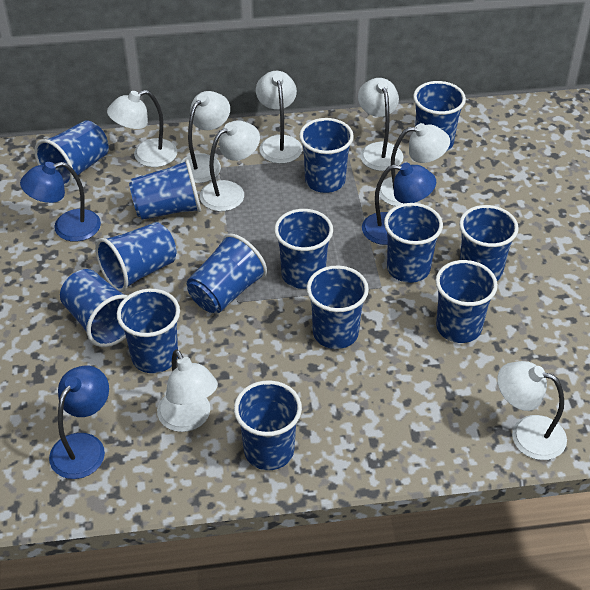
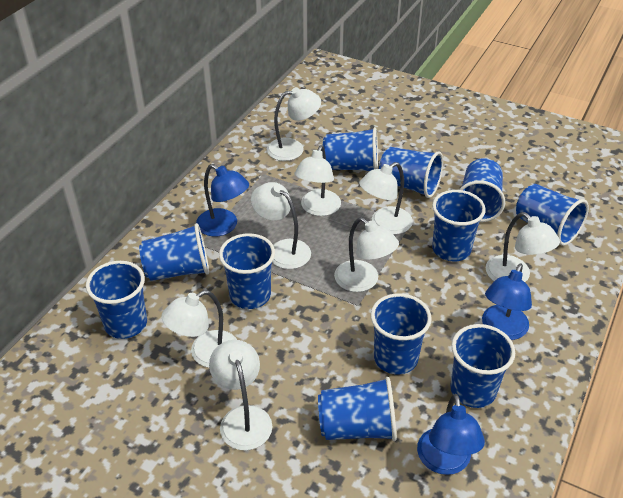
blue cup: [34,120,109,187] [60,269,128,347] [95,222,176,292] [117,289,180,373] [129,159,201,220] [187,233,267,314] [234,380,302,470] [274,209,333,289] [299,118,354,193] [307,266,369,349] [384,203,443,283] [413,81,466,152] [435,260,498,343] [459,205,519,281] = 14 -> [86,261,147,339] [139,223,209,281] [219,233,275,309] [318,377,397,441] [323,127,378,171] [371,293,432,374] [379,147,443,198] [432,190,486,261] [450,324,515,408] [459,158,505,222] [516,184,589,246] = 11

